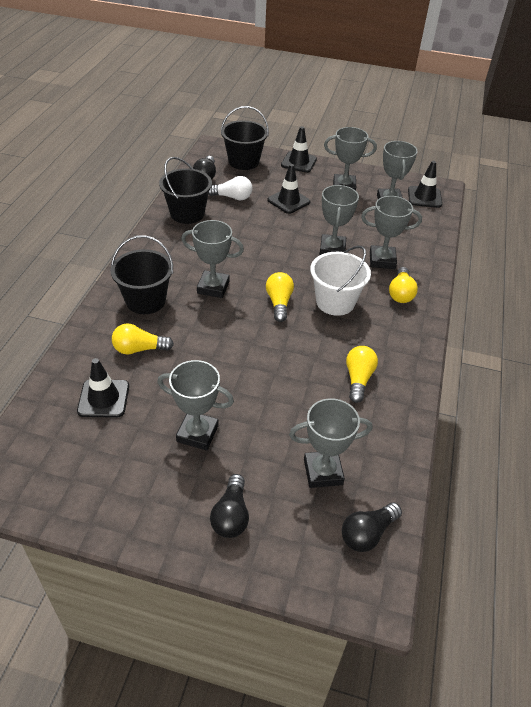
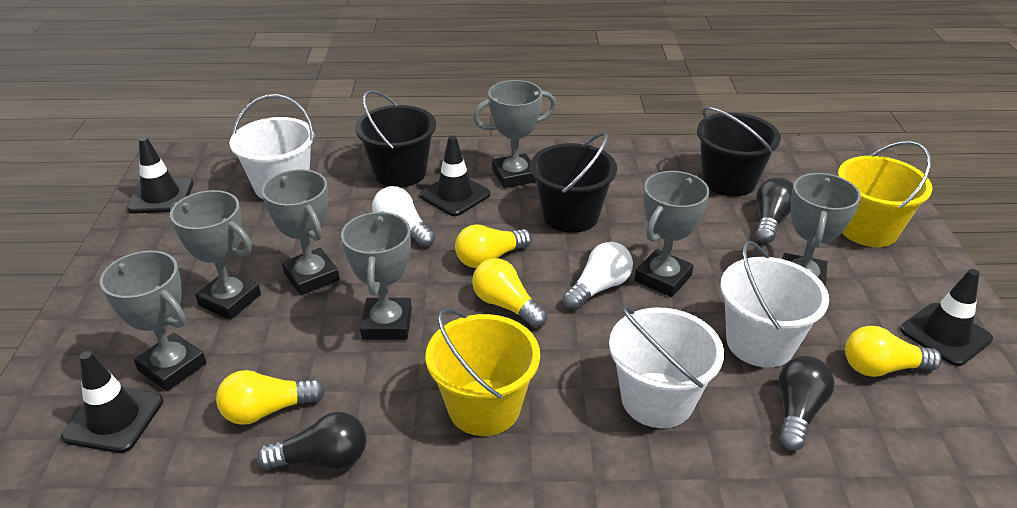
white bucket: [310,246,371,316] = 1 -> [229,94,314,199] [609,305,724,428] [720,241,829,367] = 3
white light bulb: [208,176,252,200] = 1 -> [372,186,435,247] [563,242,633,310] = 2
yellow bucket: none = 0 -> [425,308,540,436] [838,141,933,247] = 2

